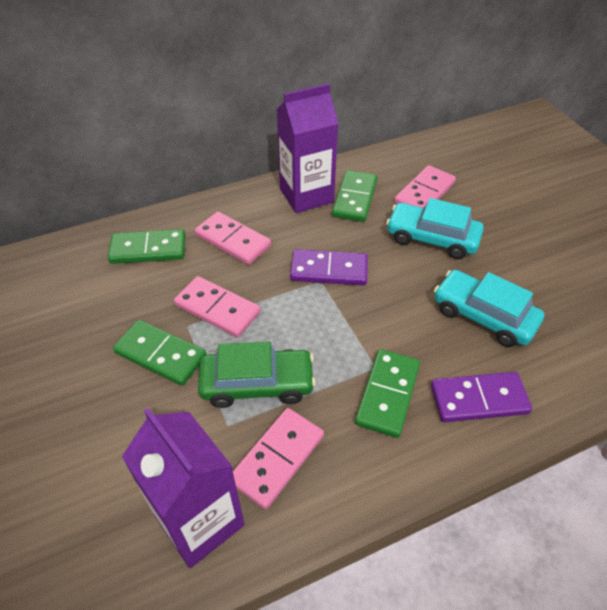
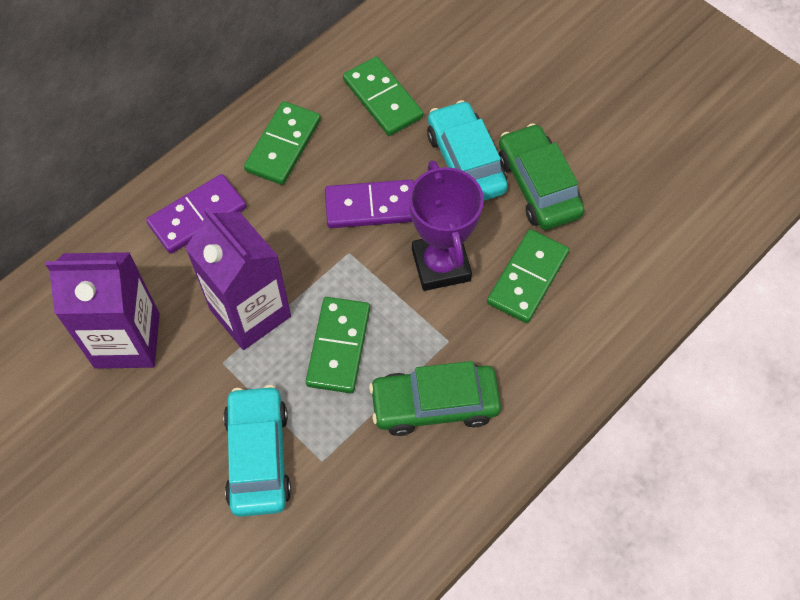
green car: [198,342,316,408] = 1 -> [369,361,501,436] [499,123,585,230] = 2
pink domino: [174,276,260,338] [195,212,271,265] [233,408,324,509] [394,165,456,208] = 4 -> none = 0
purple trophy: none = 0 -> [409,160,484,291] = 1

